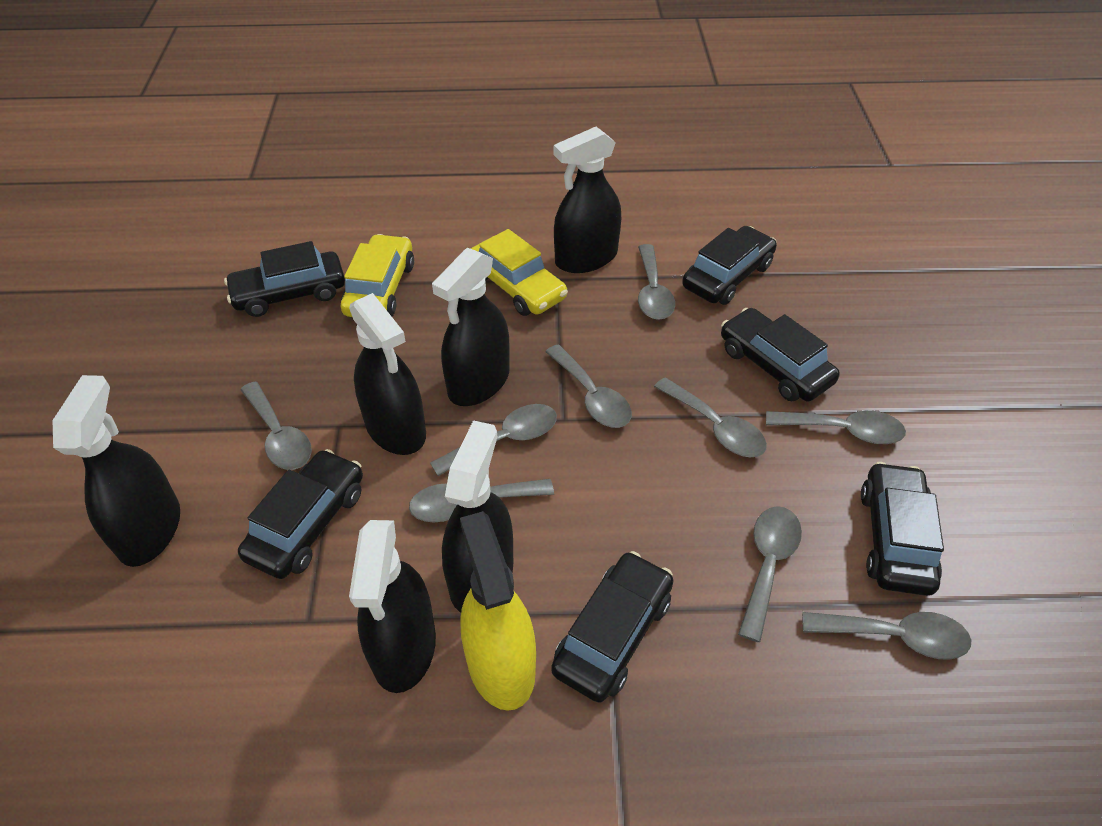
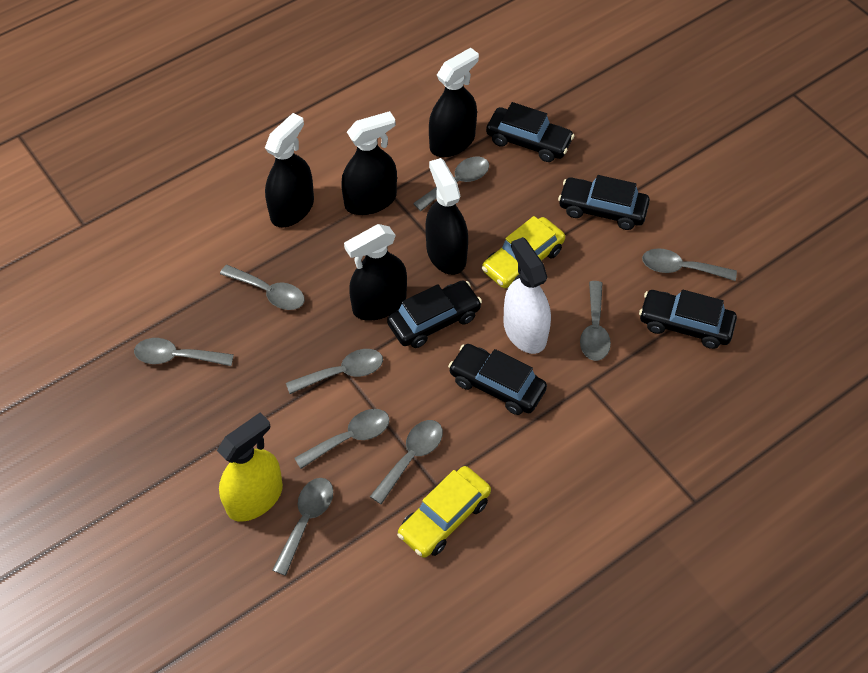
black car: [224,241,345,317] [238,449,363,579] [551,551,673,703] [682,226,777,305] [721,308,840,402] [861,462,944,596] = 6 -> [387,280,482,348] [448,344,547,415] [486,102,575,162] [558,175,650,230] [639,289,737,349] = 5
black spray bottle: [52,375,180,567] [349,293,426,455] [349,520,436,693] [432,248,510,406] [442,420,513,612] [554,127,621,273] = 6 -> [265,113,314,227] [341,111,397,215] [344,224,407,321] [426,158,468,275] [429,48,479,157] = 5
white spray bottle: none = 0 -> [503,237,551,354] = 1

